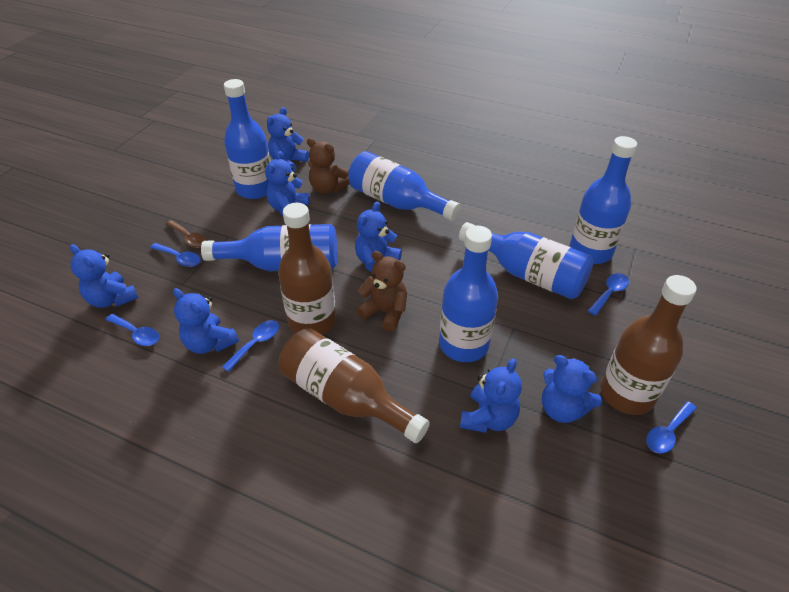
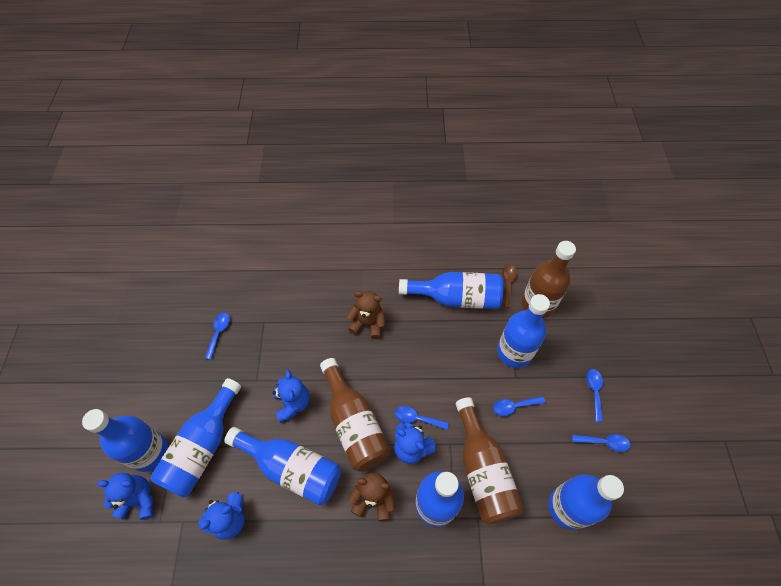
blue bottle: [201,224,337,271] [224,79,270,199] [348,151,461,221] [439,226,498,362] [459,222,594,299] [570,136,637,264] = 6 -> [82,409,168,472] [150,378,241,498] [224,427,341,505] [399,272,503,309] [415,471,464,527] [497,294,550,368] [548,474,624,530] = 7
blue teddy bear: [70,244,139,308] [173,288,239,354] [265,151,309,216] [267,107,309,172] [355,202,402,273] [460,358,522,433] [542,355,602,423] = 7 -> [97,473,153,520] [198,492,245,540] [273,370,309,423] [394,423,436,464] = 4

